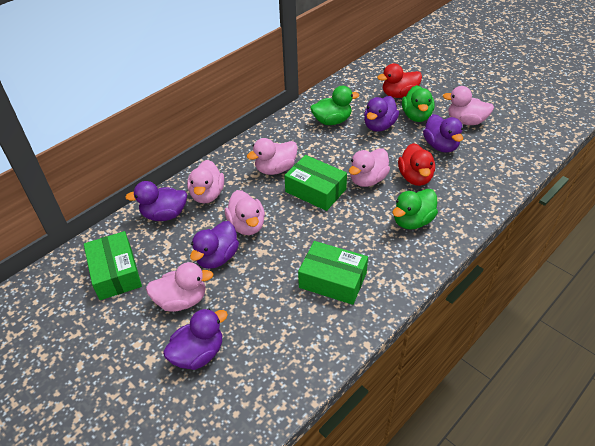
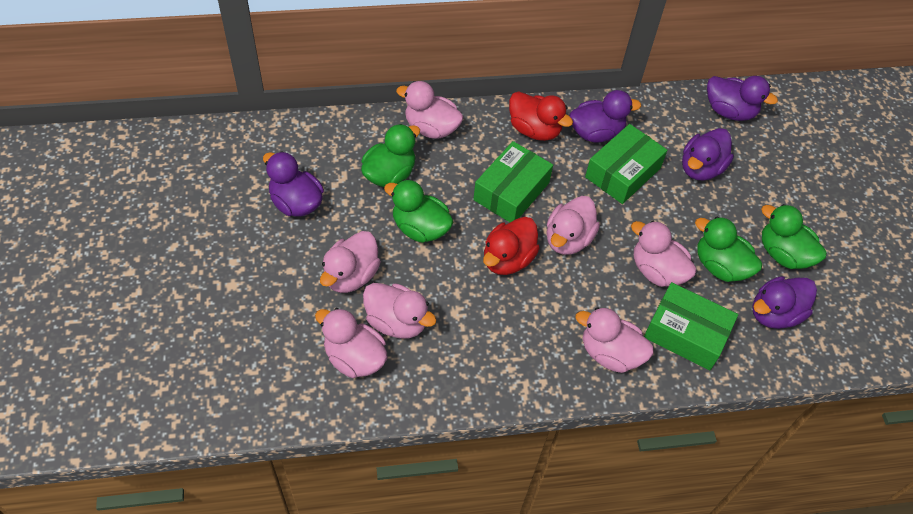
green duck: [310,86,359,125] [392,189,438,230] [402,85,435,122] = 3 -> [361,124,420,187] [384,180,453,243] [695,217,762,282] [761,204,827,269] = 4
pink duck: [146,262,214,312] [187,160,224,204] [225,190,265,235] [247,138,298,175] [349,148,390,187] [443,86,494,125] = 6 -> [315,308,387,378] [320,231,381,293] [363,283,436,339] [396,81,463,139] [546,196,600,255] [576,307,654,373] [631,221,697,287] = 7

